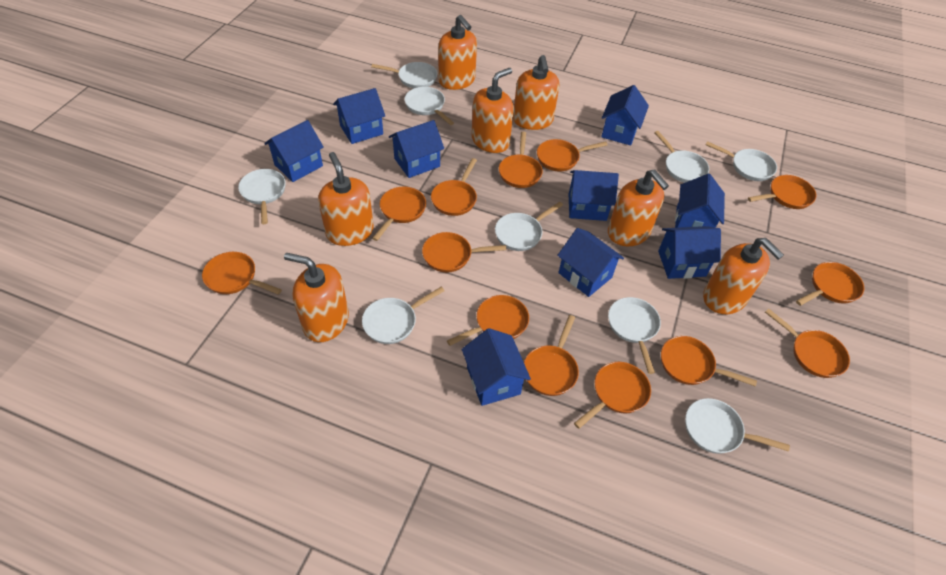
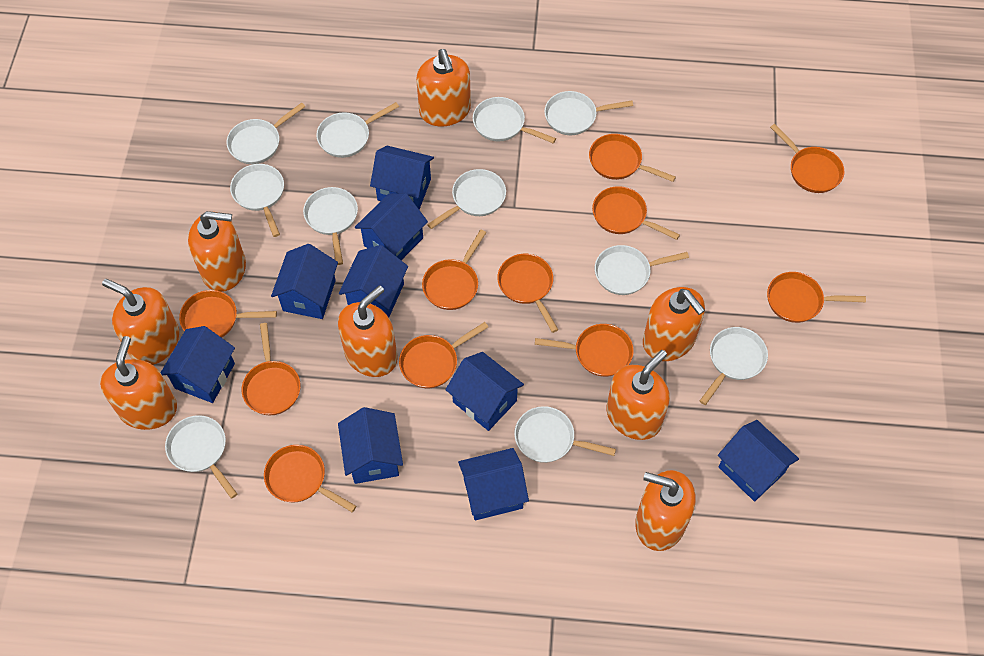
orange pan: [202,252,282,295] [372,187,426,241] [422,232,506,272] [431,158,477,216] [447,295,529,346] [499,132,543,188] [524,315,579,396] [537,139,608,171] [574,362,651,429] [661,336,757,387] [748,175,816,209] [765,309,850,378] [796,262,864,306] = 13 -> [179,290,277,338] [242,323,301,415] [264,445,357,512] [399,322,488,388] [422,230,486,310] [497,254,558,333] [535,324,634,377] [589,134,676,182] [592,186,680,240] [767,272,866,323] [770,124,844,193] = 11
orange soap dispenser: [284,252,349,342] [318,152,374,246] [438,15,477,90] [471,68,514,153] [513,55,559,130] [608,170,669,246] [703,238,784,314] = 7 -> [100,336,177,430] [102,279,179,365] [188,211,246,292] [338,285,398,377] [416,49,471,127] [607,350,670,440] [635,470,696,551] [643,287,705,361] = 8
white pan: [238,169,286,224] [362,287,444,344] [371,62,437,88] [405,87,454,125] [495,202,563,251] [608,297,661,374] [654,131,709,183] [685,398,790,454] [705,141,777,181] = 9 -> [165,415,237,499] [227,103,305,164] [230,164,284,237] [303,187,358,265] [316,102,399,158] [427,169,506,229] [473,97,556,143] [514,406,616,463] [544,91,633,135] [595,245,689,295] [700,327,768,405] = 11

